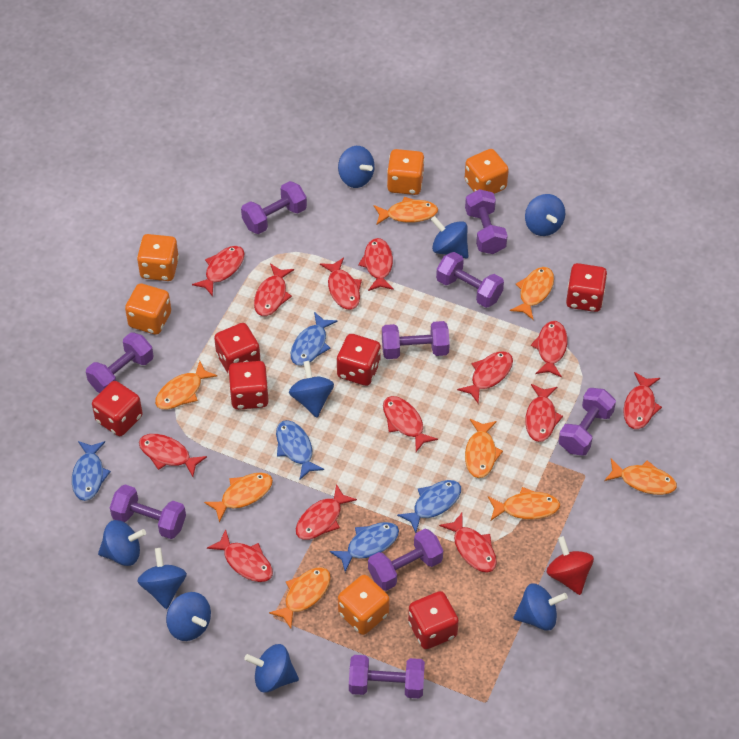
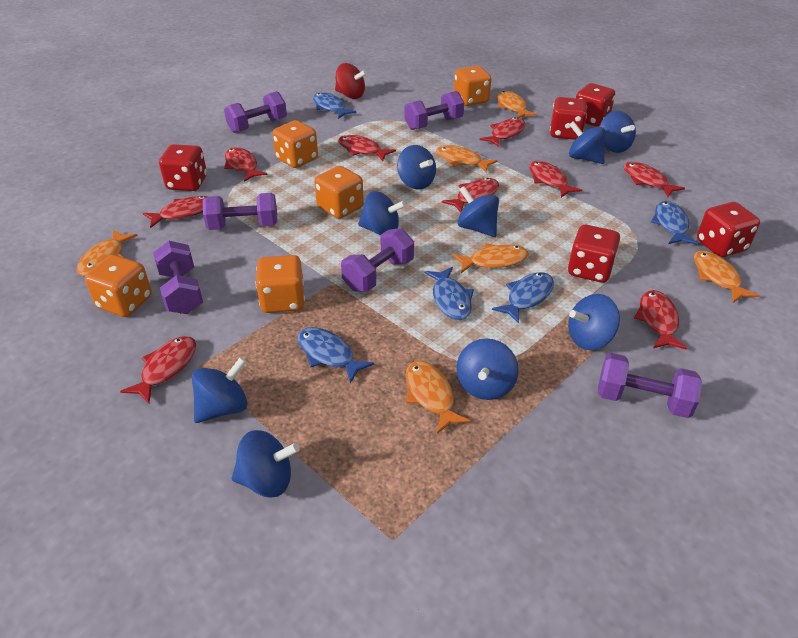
orange fish: [155,361,217,409] [204,472,273,522] [269,567,331,629] [374,197,438,225] [465,419,503,478] [488,487,560,520] [510,267,554,320] [604,458,677,495] = 8 -> [76,230,138,276] [406,361,471,434] [436,145,498,172] [452,243,529,273] [497,91,537,118] [694,250,760,303] = 6
purple dumbbell: [86,332,154,393] [110,484,186,539] [241,181,307,234] [349,655,425,698] [368,529,443,591] [382,321,450,359] [436,252,504,308] [465,189,508,254] [558,388,616,456] = 9 -> [153,241,203,314] [203,193,278,230] [224,91,287,133] [341,228,414,292] [404,91,464,130] [598,353,702,418] = 6
red dice: [92,381,143,436] [214,323,261,373] [228,361,269,410] [337,334,381,386] [408,591,459,649] [566,263,607,312] = 6 -> [159,144,207,191] [550,97,587,140] [568,225,620,283] [576,83,615,126] [697,202,760,257] = 5
red fish: [139,434,207,477] [192,246,245,296] [207,529,273,582] [254,264,294,316] [296,484,357,540] [320,257,362,310] [358,238,394,291] [383,396,438,452] [439,513,497,573] [457,351,513,403] [525,384,563,442] [531,321,567,378] [623,372,662,429] = 13 -> [120,336,196,404] [143,196,208,228] [224,147,268,182] [338,135,396,161] [442,178,499,212] [480,117,526,147] [529,161,582,198] [624,162,685,197] [634,290,688,350] = 9

